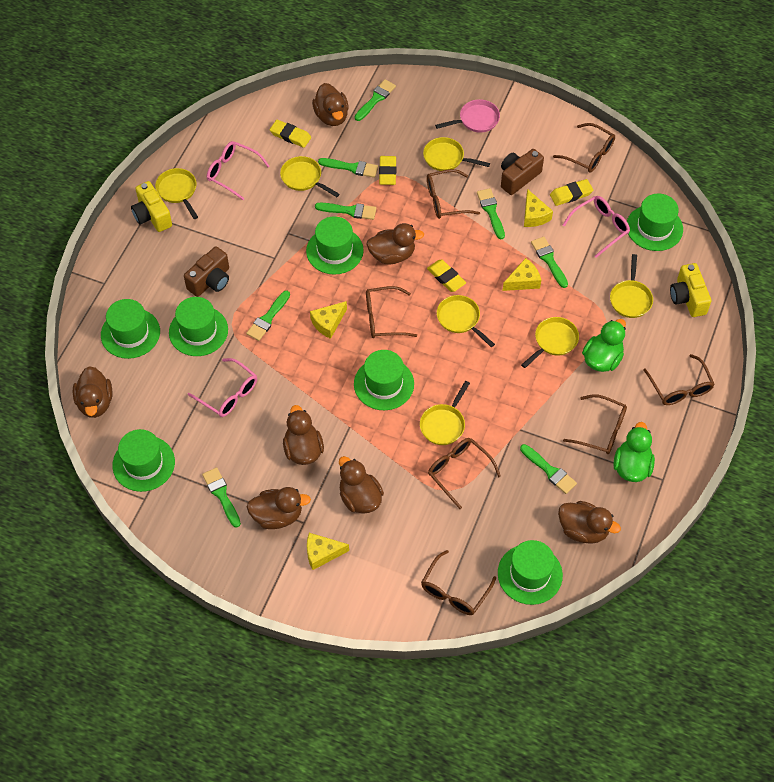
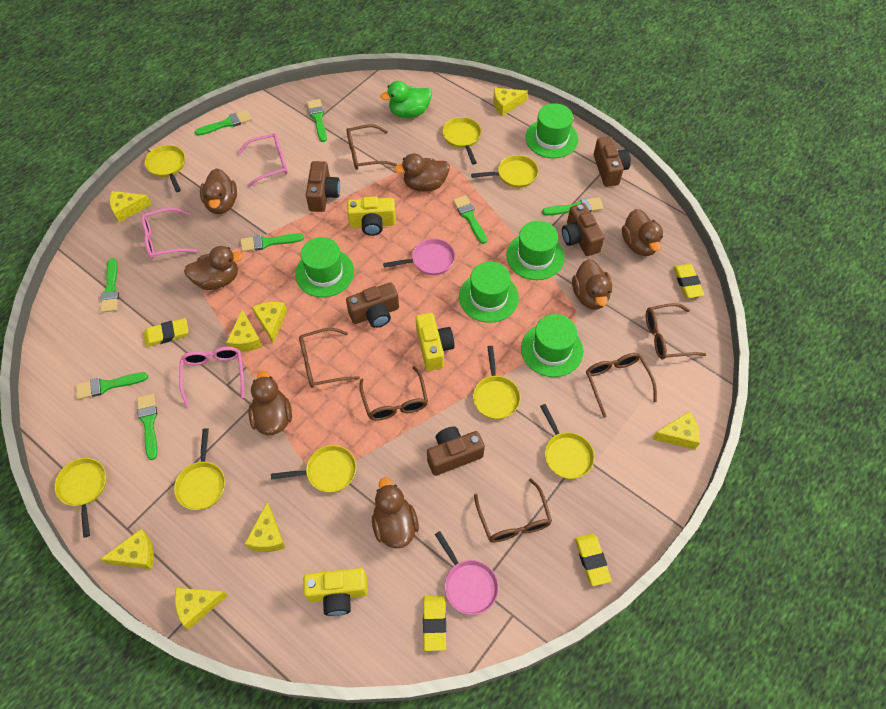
brown camera: [184,246,229,297] [501,149,544,195] = 2 -> [306,161,340,212] [346,282,399,328] [427,427,485,476] [562,203,605,256] [594,137,631,187] = 5
brown glasses: [366,286,417,338] [421,550,496,615] [427,169,480,219] [428,438,501,509] [553,123,615,173] [563,394,627,454] [643,354,715,405] = 7 -> [299,328,360,388] [347,124,397,170] [359,366,428,421] [474,478,552,543] [586,353,657,418] [646,303,707,359] = 6
green duck: [582,319,626,372] [614,422,655,482] = 2 -> [380,81,432,118] = 1
green hat: [101,299,160,359] [112,429,175,492] [169,297,228,356] [306,216,364,275] [354,350,414,410] [498,540,563,605] [627,193,683,251] = 7 -> [295,237,354,297] [459,261,519,323] [506,221,565,280] [521,314,583,377] [526,103,578,158] = 5
pink pan: [435,99,500,133] = 1 -> [383,238,455,275] [435,531,499,615] = 2
yellow camera: [131,181,172,232] [670,263,711,317] = 2 -> [303,568,368,616] [347,196,396,236] [416,313,455,371] = 3
yellow cheese: [307,533,349,570] [310,301,347,339] [503,258,541,291] [524,189,553,227] = 4 -> [100,529,154,569] [110,191,152,222] [175,588,228,629] [226,309,263,352] [245,502,286,552] [252,302,287,344] [493,88,528,116] [652,411,700,450] = 8
yellow pan: [155,168,198,219] [280,156,340,197] [420,381,470,445] [423,137,490,171] [437,295,495,347] [521,317,579,368] [610,254,653,318] = 7 -> [54,458,106,538] [145,145,185,192] [174,428,225,510] [271,445,356,493] [442,117,481,165] [471,155,538,188] [473,346,521,419] [540,404,594,479] = 8

